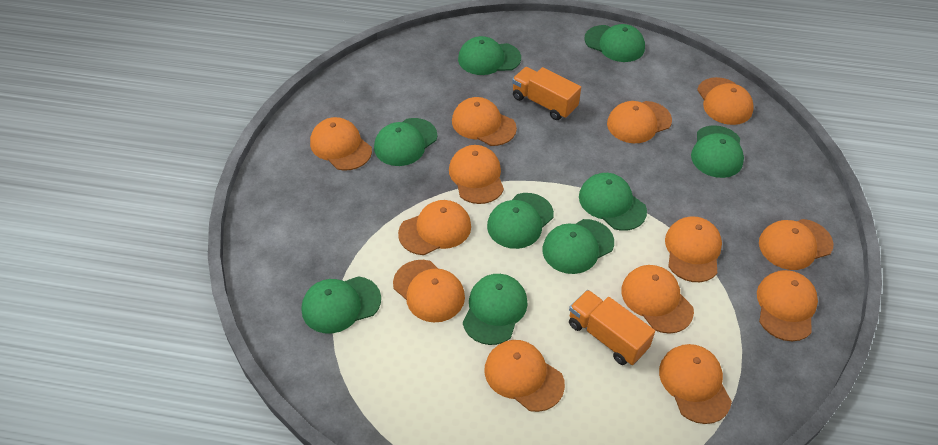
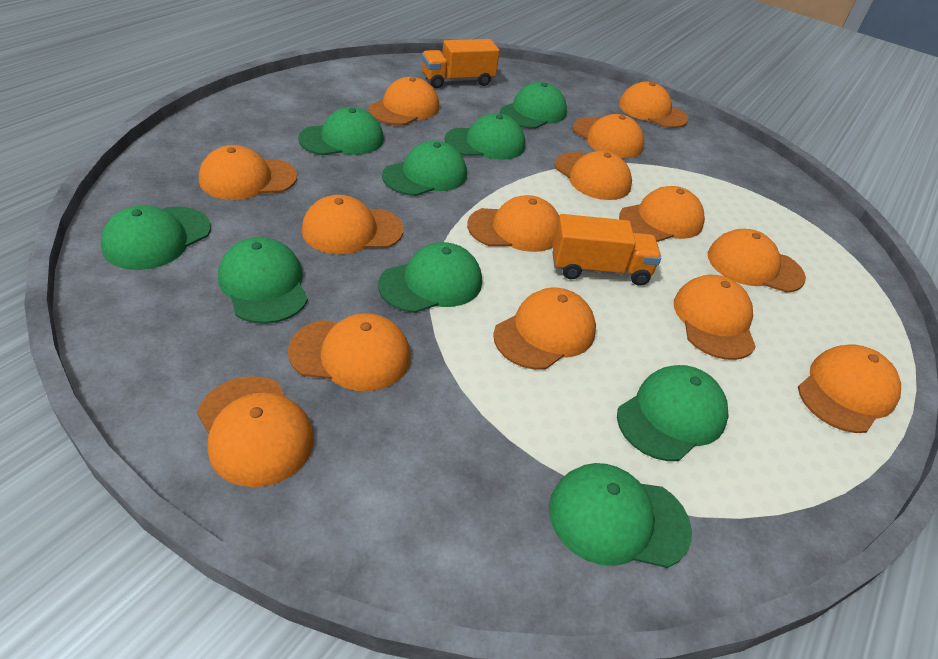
orange cap: [310,117,372,171] [393,260,465,322] [398,200,471,255] [449,145,504,204] [452,97,517,146] [484,340,565,412] [607,101,672,143] [621,265,694,334] [659,344,732,424] [665,217,722,282] [697,77,754,125] [757,270,818,341] [759,219,834,270] = 13 -> [197,376,314,487] [199,145,297,200] [288,313,411,391] [302,195,403,254] [368,77,439,125] [467,195,559,252] [493,287,596,370] [555,151,632,200] [573,114,644,158] [619,81,689,128] [619,186,705,242] [674,275,756,360] [708,229,806,293] [798,345,901,433] = 14

